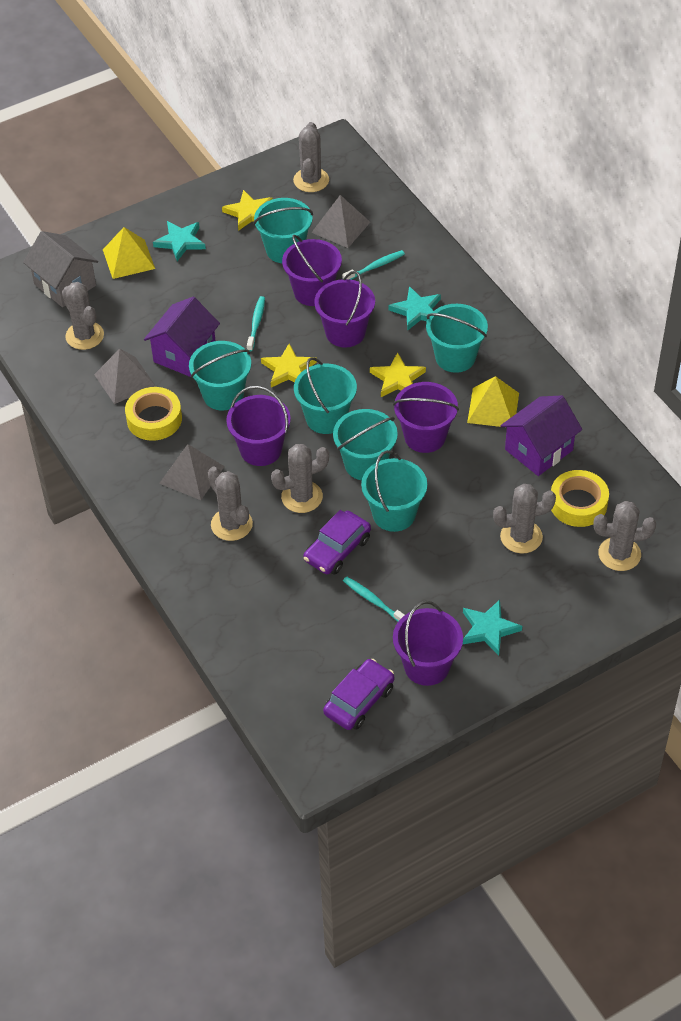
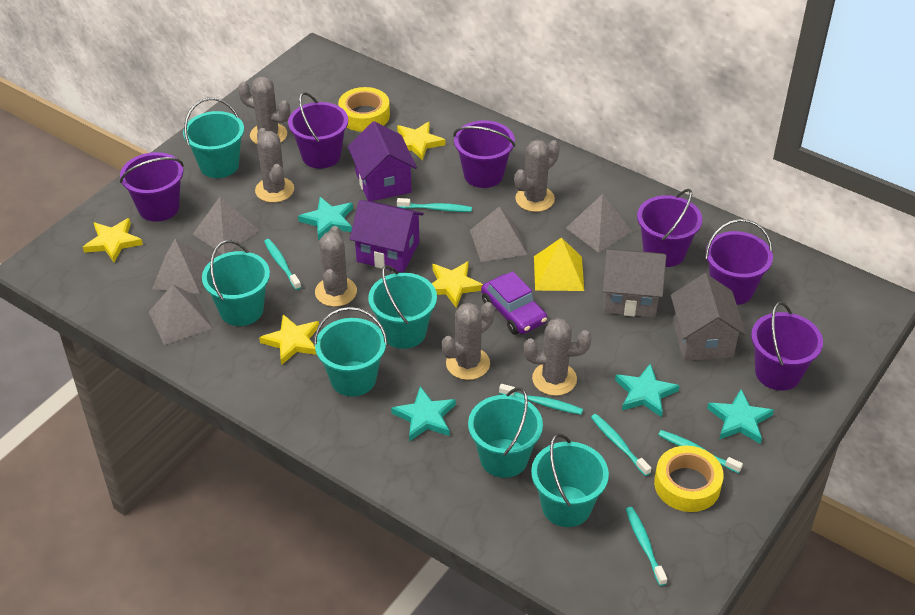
grey house: [23,231,98,307] = 1 -> [602,248,666,318] [671,273,746,361] = 2
grey pyramid: [94,349,156,404] [159,444,225,500] [311,195,370,248] = 3 -> [149,284,212,345] [152,239,211,294] [193,197,259,254] [470,206,527,262] [566,194,632,253] = 5
purple bucket: [226,386,291,466] [282,235,342,306] [314,271,375,347] [393,382,459,453] [393,601,463,686] = 5 -> [120,152,184,222] [288,92,348,169] [453,120,515,188] [637,189,702,267] [705,219,773,305] [751,301,823,390] = 6
purple car: [304,510,371,574] [323,659,394,730] = 2 -> [481,271,547,335] = 1
turquoise star: [153,221,206,261] [389,286,441,331] [463,600,522,656] = 3 -> [298,197,353,240] [391,386,456,441] [615,363,679,417] [707,389,774,444] = 4
turquoise toothbrush: [247,296,265,352] [342,250,405,280] [343,576,405,622] = 3 -> [264,239,301,290] [397,198,472,212] [499,384,583,415] [591,414,651,476] [626,507,667,586] [658,430,743,473] = 6
yellow pyramid: [103,227,155,279] [467,376,519,428] = 2 -> [534,237,584,291] = 1
yellow star: [222,190,273,231] [261,344,317,387] [370,352,426,397] = 3 -> [83,218,143,262] [259,314,319,365] [397,121,445,161] [432,261,483,308] = 4

